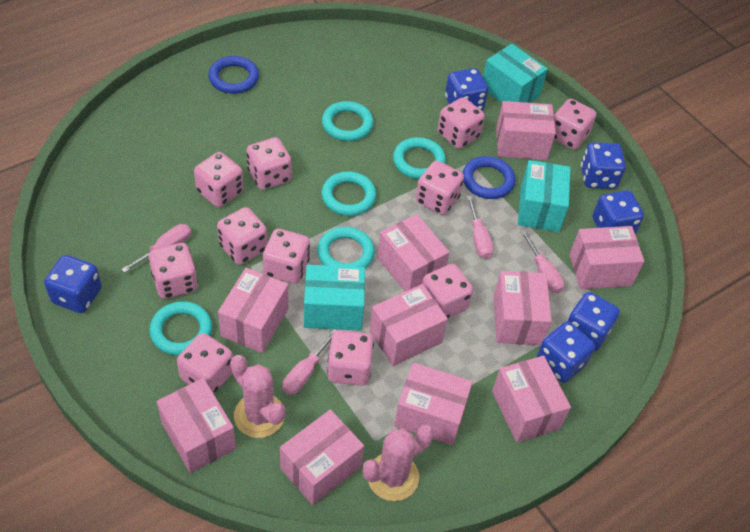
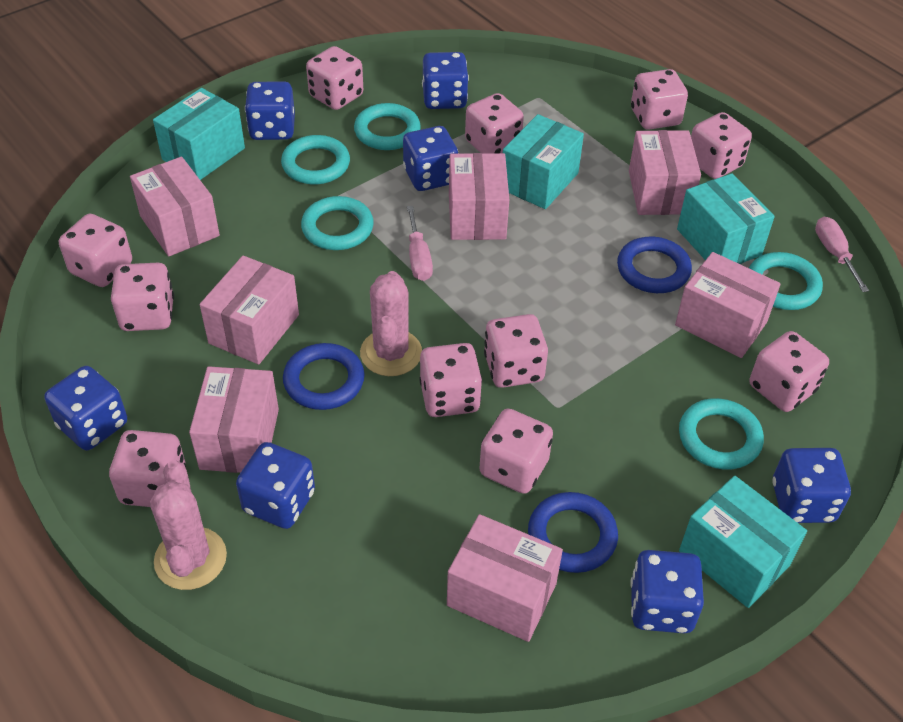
blue dice: [44,255,102,313] [445,68,488,111] [537,321,595,383] [567,292,620,351] [581,142,626,189] [593,190,644,234] = 6 -> [44,366,127,450] [236,442,315,529] [245,81,295,140] [403,126,458,191] [422,52,469,109] [630,550,704,634] [772,448,851,523] = 7
blue ring: [208,56,259,94] [463,156,515,199] = 2 -> [283,343,365,410] [528,492,618,573] [617,237,692,293] = 3
pink box: [157,378,236,473] [218,268,288,353] [280,410,364,505] [369,284,448,366] [377,214,449,292] [394,363,473,445] [492,356,571,443] [493,271,552,345] [496,101,556,160] [570,226,644,289] = 10 -> [130,157,220,256] [189,366,279,473] [200,255,299,364] [447,514,563,642] [449,153,509,240] [629,130,701,215] [675,252,780,358] = 7
pink screwdriver: [121,224,191,273] [282,329,337,395] [467,196,493,259] [520,230,564,293] = 4 -> [407,206,433,281] [815,217,869,292] = 2
turquoise box: [304,265,365,331] [483,44,548,103] [518,160,571,232] = 3 -> [153,88,245,180] [503,114,584,209] [677,173,775,264] [679,476,807,608] = 4

